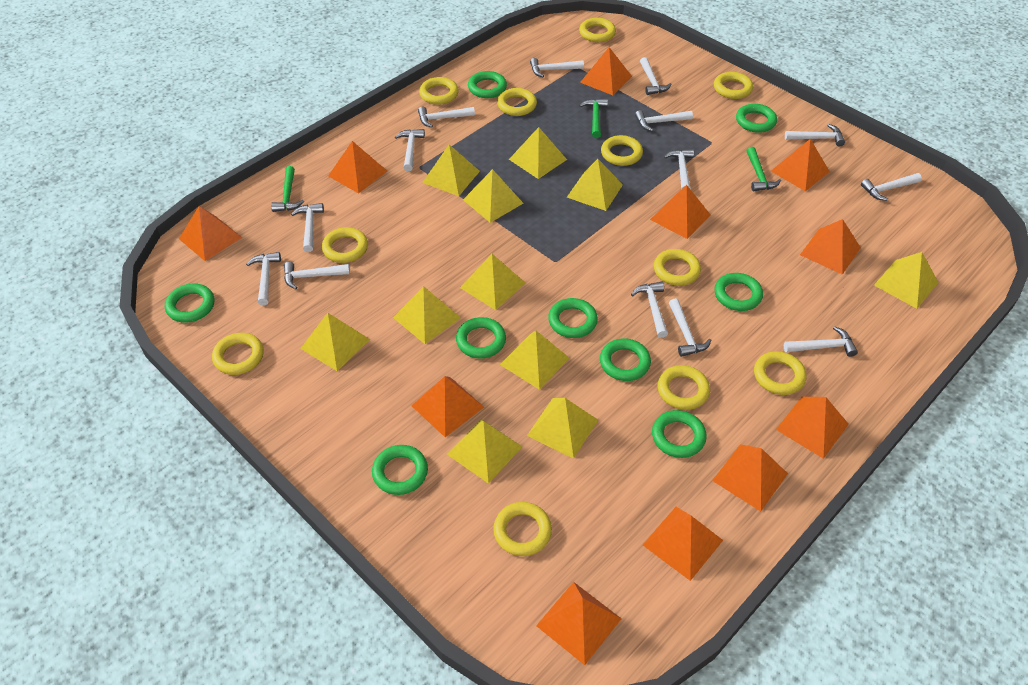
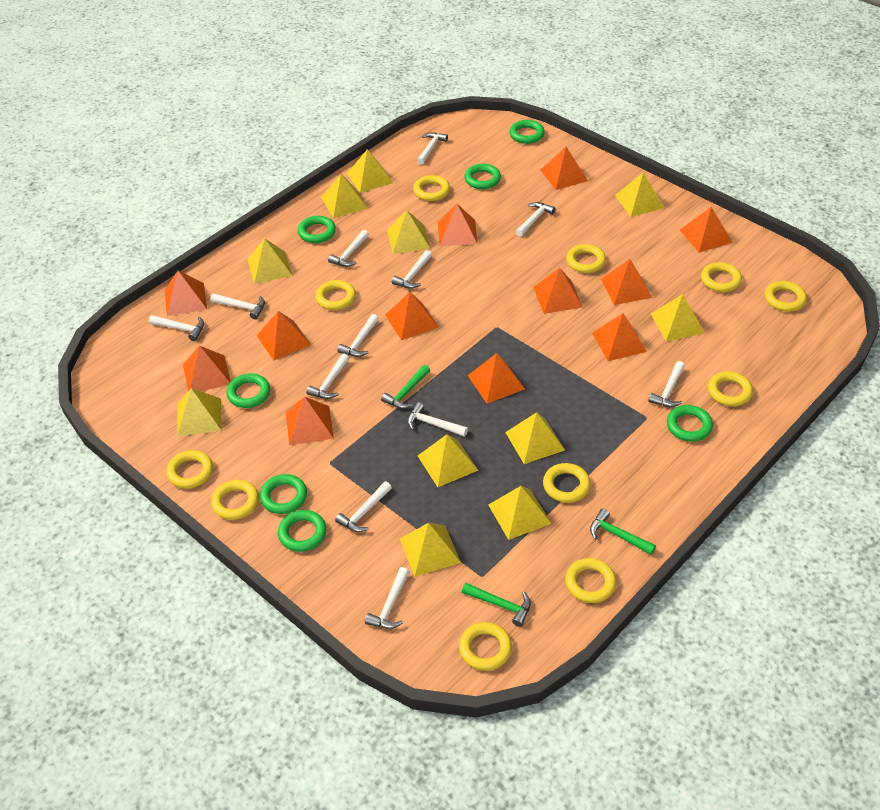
green ring: [165,283,214,323] [372,445,428,495] [456,317,506,359] [468,71,507,98] [548,298,598,338] [600,338,651,381] [652,410,707,458] [714,273,763,311] [736,104,777,133] = 9 -> [226,373,270,408] [260,474,307,514] [278,510,326,552] [298,216,336,243] [464,164,501,189] [510,120,545,144] [667,405,713,442] = 7
orange pyramid: [179,206,242,261] [328,141,387,194] [411,376,484,437] [536,582,621,665] [580,47,632,95] [643,507,723,581] [650,185,710,239] [712,444,788,511] [771,139,830,191] [776,397,849,459] [800,219,861,275] = 11 -> [165,271,207,316] [183,345,231,391] [257,311,311,360] [286,396,334,445] [385,292,439,340] [438,204,478,246] [468,353,525,404] [533,268,582,314] [541,147,588,190] [592,313,647,361] [601,259,652,305] [680,207,732,253] = 12
white hammer: [246,252,281,306] [284,262,350,289] [291,203,324,252] [395,129,425,171] [418,107,475,128] [530,58,584,77] [631,282,668,338] [635,110,693,131] [640,57,672,95] [664,149,694,189] [669,298,711,357] [784,326,858,357] [785,124,845,146] [861,173,922,201] = 14 -> [149,315,204,341] [211,293,265,319] [306,353,349,399] [328,230,369,267] [335,481,392,532] [337,314,379,357] [365,567,409,629] [392,250,432,289] [408,402,468,437] [417,132,448,165] [516,202,556,237] [648,361,685,407] = 12

